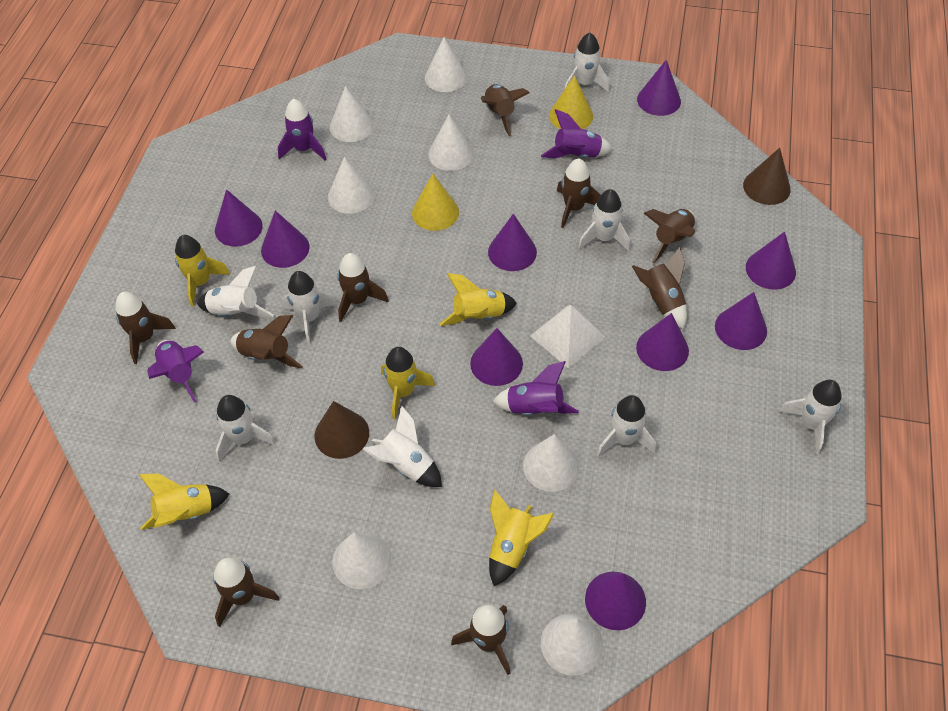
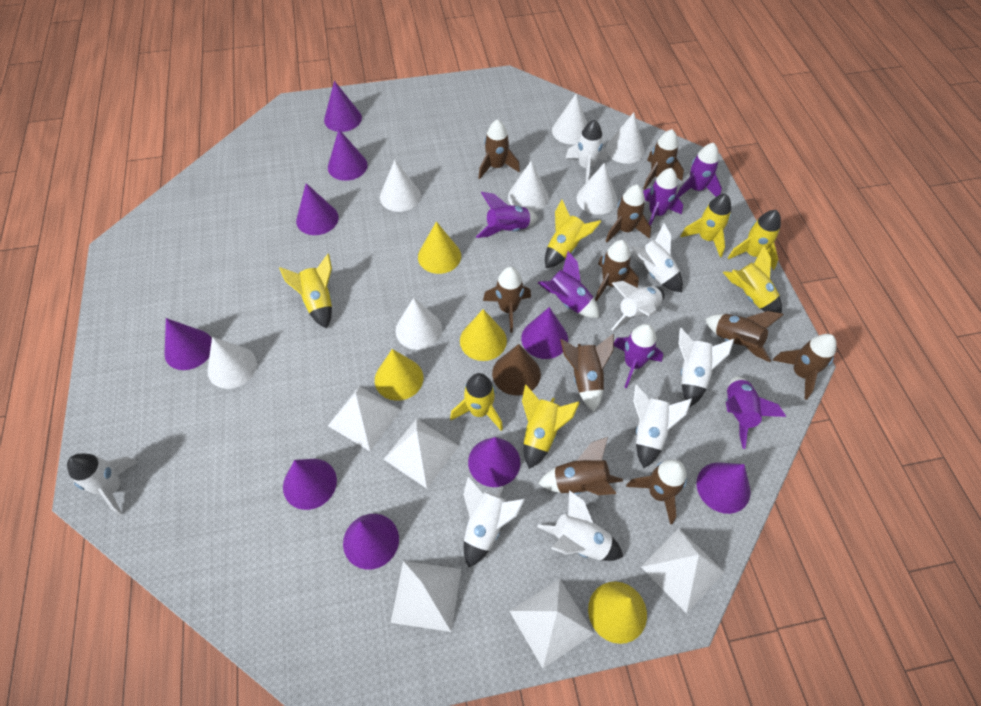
brown cone: [315,401,369,459] [743,148,791,205] = 2 -> [492,344,541,395] = 1
brown rocket: [115,292,176,364] [213,558,280,627] [230,315,303,369] [337,253,389,322] [451,605,510,675] [481,84,530,136] [557,158,601,228] [632,247,687,329] [643,209,695,263] = 9 -> [479,119,520,179] [483,267,531,333] [538,437,623,495] [560,334,614,412] [595,240,639,301] [606,185,651,242] [626,459,687,525] [643,129,684,190] [705,311,784,362] [772,334,837,400] = 10
purple rocket: [147,340,204,403] [278,99,326,160] [493,361,579,415] [541,109,613,159] = 4 -> [476,192,538,238] [538,251,599,318] [614,324,663,388] [643,168,683,226] [677,143,722,198] [726,376,786,449] = 6
white pyramid: [530,305,606,368] = 1 -> [328,386,401,451] [384,419,459,488] [391,561,461,632] [509,579,595,668] [641,529,724,614] = 5
yellow cone: [412,174,459,231] [549,75,593,129] = 2 -> [375,349,423,401] [418,222,461,274] [460,309,507,361] [588,582,647,644] = 4
yellow rocket: [138,473,229,530] [175,235,230,307] [381,347,435,419] [440,273,517,326] [489,490,555,586] = 5 -> [279,254,332,329] [450,373,503,431] [522,385,580,469] [545,199,601,268] [680,194,731,257] [723,245,782,313] [728,210,781,270] = 7

